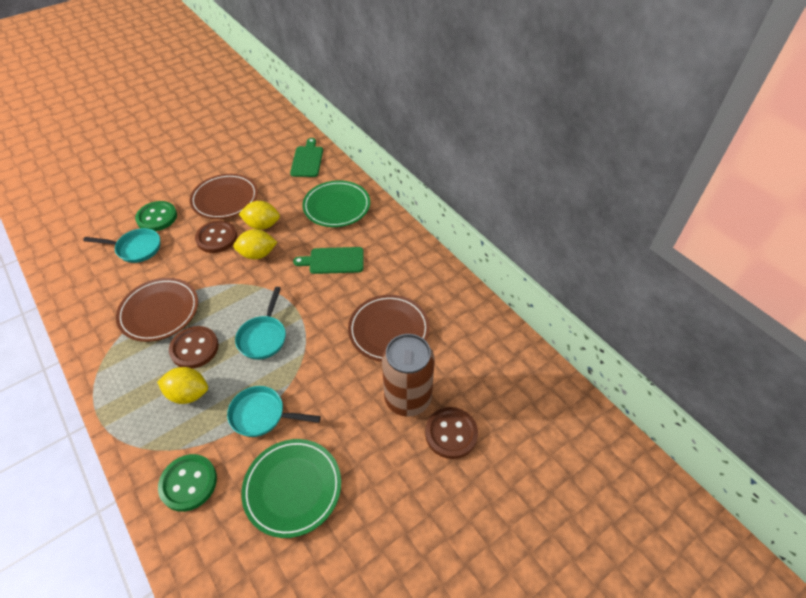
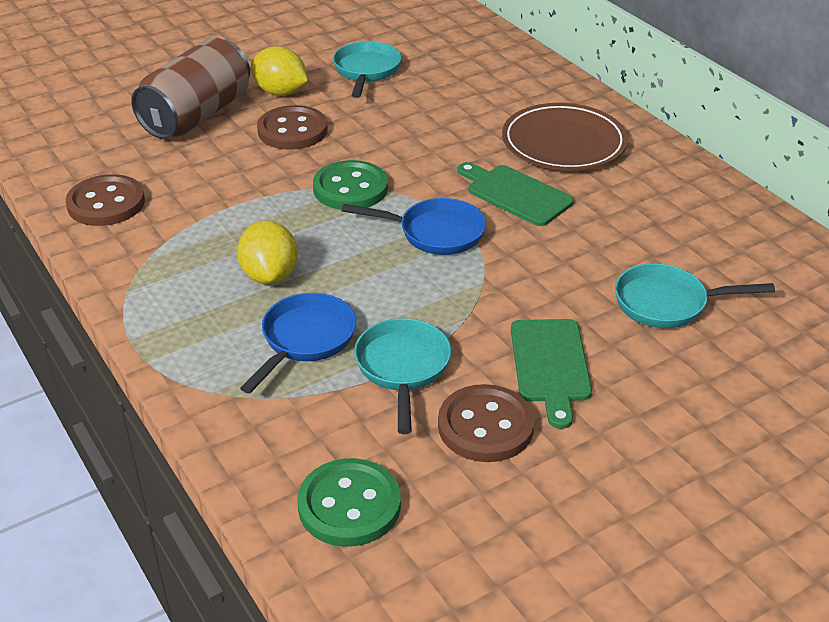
blue pan: none = 0 -> [240,293,356,394] [342,198,486,255] = 2
brown plate: [116,278,198,342] [190,174,258,219] [348,295,430,362] = 3 -> [502,103,628,171] = 1
green plate: [241,439,341,538] [302,180,370,227] = 2 -> none = 0
yellow lemon: [157,367,208,404] [233,229,277,259] [239,201,280,230] = 3 -> [237,221,298,285] [251,46,308,96] = 2

